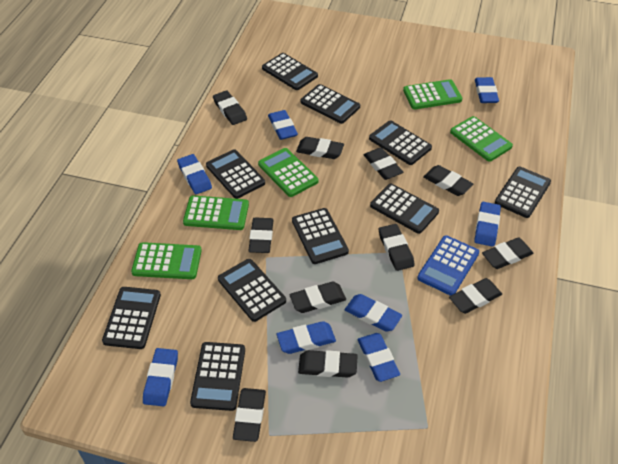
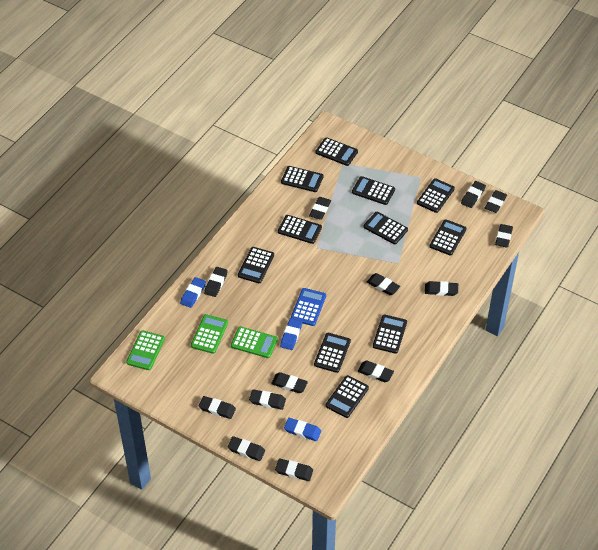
black calculator: [102,287,161,349] [190,342,245,411] [206,149,265,199] [218,259,286,322] [262,53,318,90] [292,208,349,264] [301,84,360,124] [369,120,432,165] [370,184,439,234] [495,167,551,218] = 10 -> [238,247,274,283] [278,215,322,244] [281,166,323,192] [314,333,351,373] [316,137,358,166] [326,375,369,418] [352,176,395,205] [364,212,408,245] [373,314,407,354] [417,178,455,213] [430,219,466,255] = 11
black eraser: [213,90,247,125] [233,388,266,442] [248,218,273,253] [289,282,346,313] [296,137,344,159] [298,350,358,378] [364,148,403,180] [379,224,415,271] [423,165,473,196] [449,278,502,314] [482,237,534,269] = 11 -> [199,396,236,419] [204,267,228,297] [227,436,265,461] [249,389,286,410] [271,372,308,393] [275,458,313,481] [309,197,331,220] [358,361,394,382] [367,273,400,295] [425,281,458,296] [461,181,486,208] [485,190,507,213] [495,224,513,248] = 13
blue eraser: [143,348,178,406] [177,154,212,194] [268,110,298,140] [277,321,336,354] [345,294,402,332] [357,333,400,382] [474,202,501,247] [475,77,499,103] = 8 -> [180,277,206,308] [280,318,302,350] [284,418,321,441] = 3
green calculator: [131,242,202,279] [183,195,249,230] [258,148,318,197] [403,79,462,109] [450,116,513,162] = 5 -> [126,330,165,370] [191,314,228,354] [231,327,278,358] = 3

